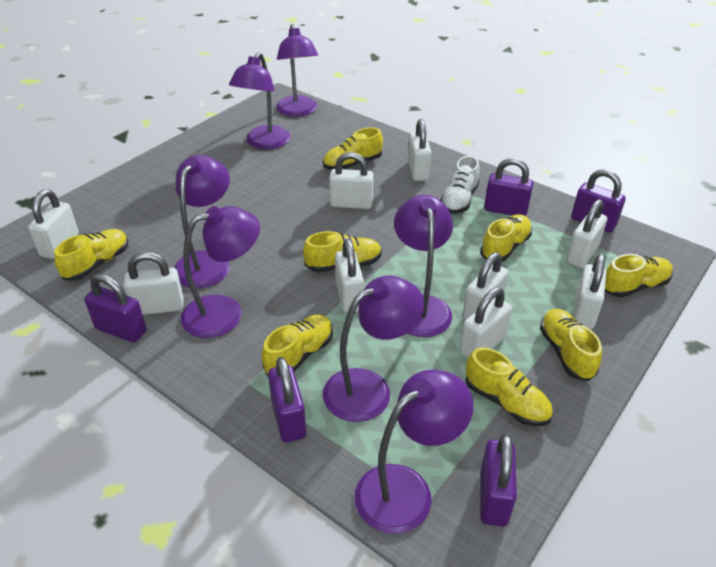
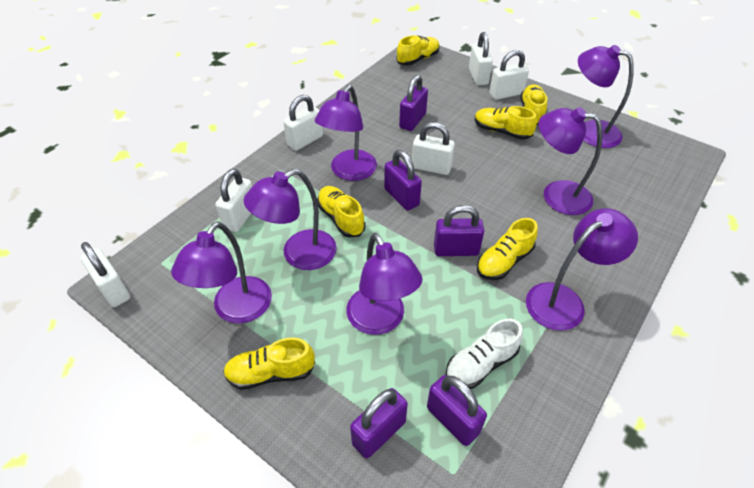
white padlock: [28,189,79,259] [124,252,184,315] [329,152,373,209] [335,239,364,313] [408,119,432,181] [459,287,512,358] [463,253,509,320] [566,199,607,268] [573,254,606,329] = 9 -> [80,242,130,307] [216,169,252,232] [283,95,323,151] [412,122,455,175] [469,32,493,85] [489,50,529,100] = 6
yellow shoe: [54,229,128,281] [262,315,333,376] [303,231,382,272] [323,127,383,170] [465,347,553,426] [480,214,532,262] [540,309,602,381] [605,254,673,298] = 8 -> [223,338,315,390] [317,186,365,237] [396,35,440,65] [475,106,537,140] [477,218,538,280] [520,84,547,125] = 6

